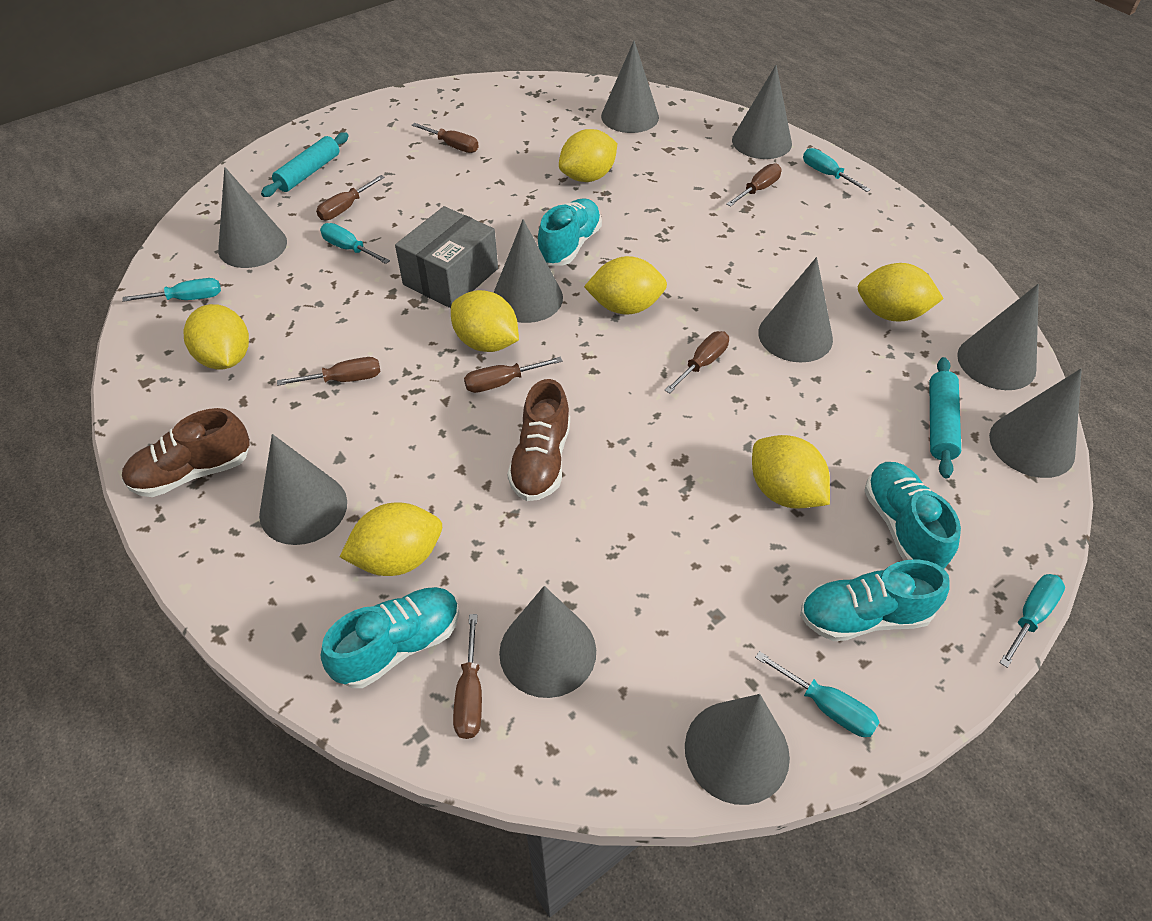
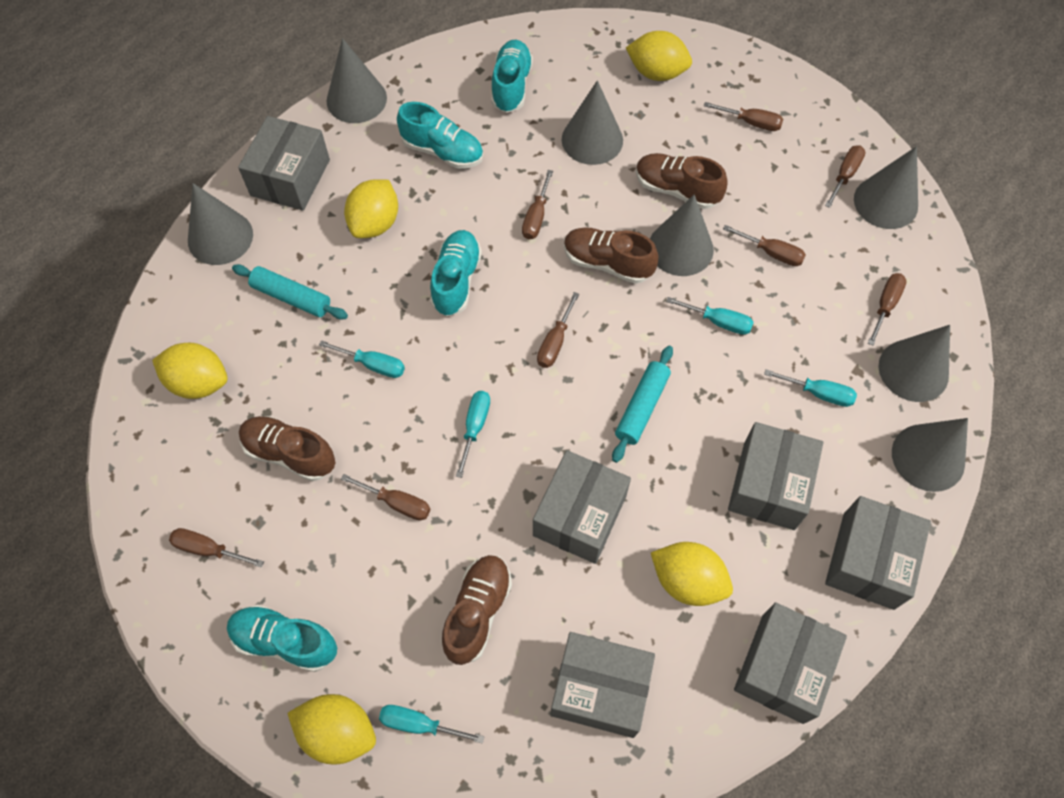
brown screwdriver: [277,357,380,386] [316,175,385,220] [412,123,479,153] [453,614,482,739] [464,357,563,393] [665,331,729,393] [726,164,782,207] = 7 -> [169,528,264,568] [341,474,430,521] [522,170,553,239] [537,292,579,368] [704,102,783,131] [723,225,806,266] [825,145,866,208] [868,273,907,346] = 8
brown shoe: [122,408,250,497] [507,379,570,501] = 2 -> [239,416,335,481] [441,555,512,665] [564,227,659,284] [636,153,728,209] = 4
grey box: [395,206,498,308] = 1 -> [238,116,330,211] [533,450,631,564] [550,632,655,738] [728,422,823,530] [734,602,847,724] [825,496,931,610] = 6
grey cone: [218,167,287,268] [259,434,347,545] [494,219,563,323] [499,586,596,698] [601,41,659,133] [685,694,790,805] [732,65,792,159] [758,257,833,362] [957,284,1039,390] [989,369,1082,478] = 10 -> [188,183,253,265] [326,38,387,123] [562,80,623,165] [650,195,714,276] [854,146,918,229] [878,325,950,402] [892,418,968,492] = 7
yellow lemon: [184,304,249,369] [340,502,442,576] [451,290,519,352] [559,129,617,182] [584,256,667,315] [752,435,830,509] [858,263,944,322] = 7 -> [152,343,228,399] [287,694,376,765] [344,180,398,238] [626,31,692,81] [651,542,733,606] = 5

